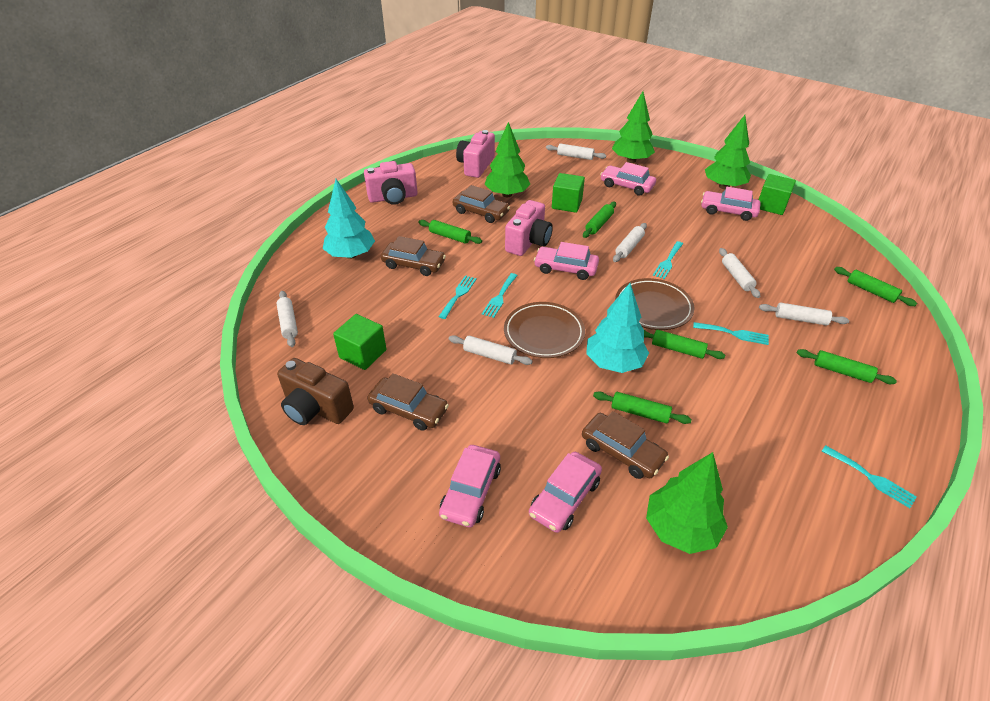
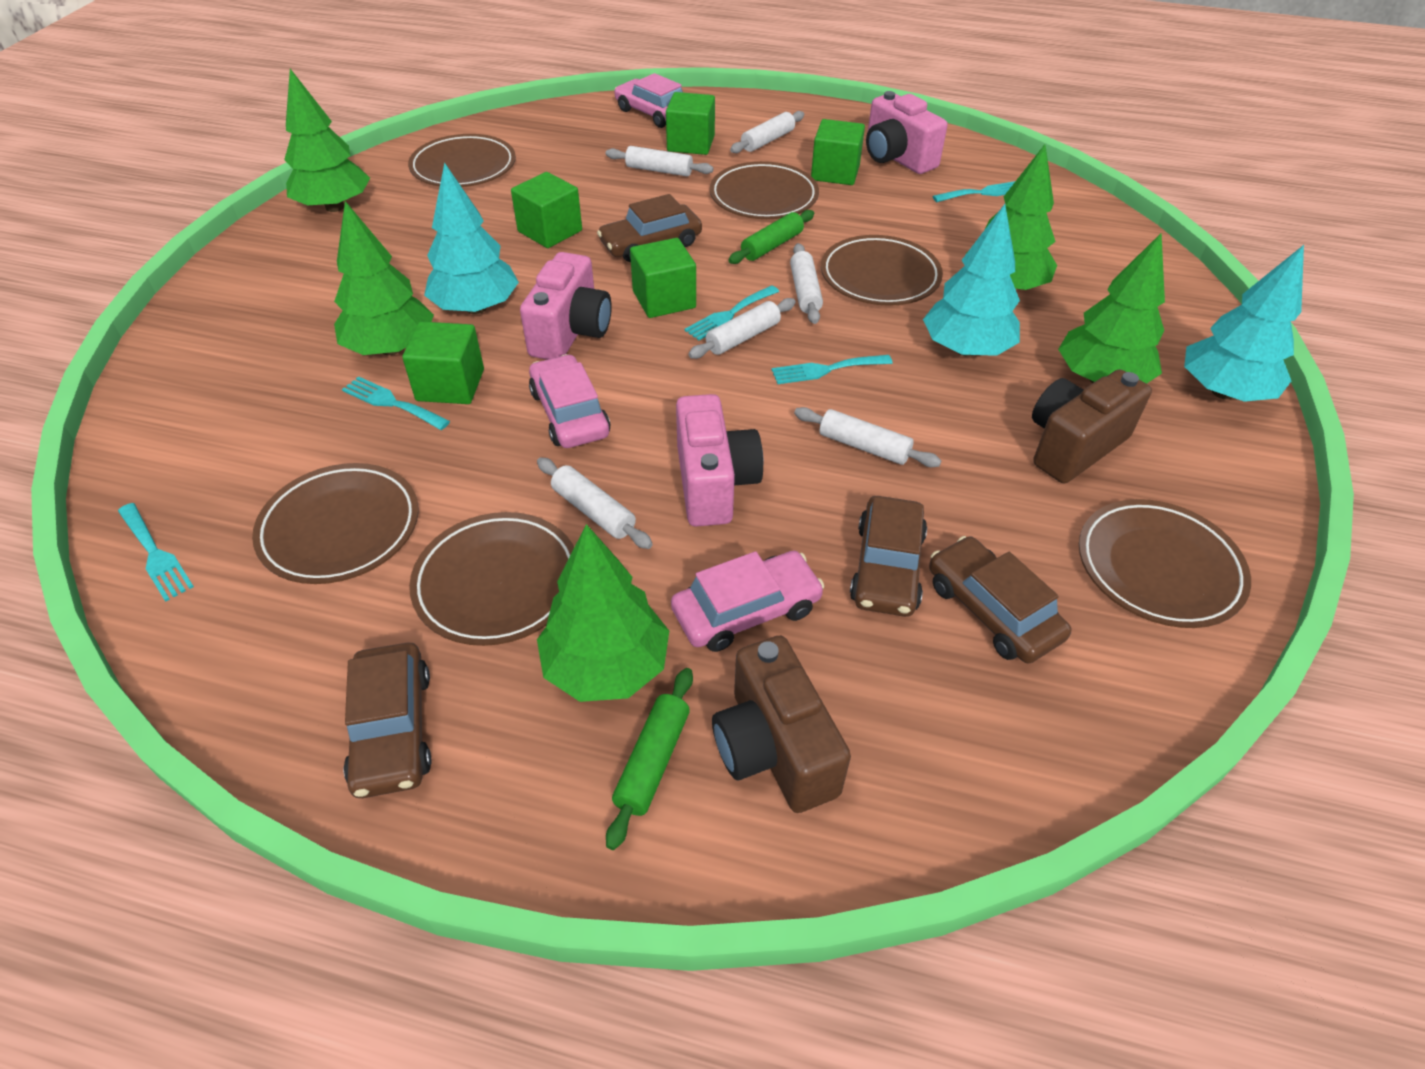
brown camera: [277,358,354,425] = 1 -> [712,636,851,813] [1032,369,1152,483] = 2
brown plate: [504,302,585,358] [615,278,694,330] = 2 -> [252,463,419,584] [408,134,516,187] [409,512,574,646] [710,161,819,219] [821,235,943,306] [1079,499,1251,628] = 6
green cube: [333,314,386,370] [552,173,585,213] [759,174,796,215] = 3 -> [402,321,484,404] [511,172,582,248] [630,238,696,318] [666,92,715,155] [811,119,865,185] = 5
green rolling pin: [419,220,482,244] [583,202,616,238] [593,391,692,424] [644,330,725,359] [797,349,897,384] [834,267,917,306] = 6 -> [606,668,693,850] [728,210,814,264] = 2
green tree: [484,122,530,197] [612,91,655,163] [646,452,728,554] [705,115,751,189] = 4 -> [284,69,370,212] [334,201,434,355] [537,524,669,702] [966,144,1057,290] [1058,233,1165,384] = 5
pink car: [439,445,501,527] [529,452,602,533] [534,242,599,280] [600,162,656,196] [701,187,760,221] = 5 -> [529,354,610,448] [614,73,683,128] [671,551,825,652] = 3
turquoise tree: [323,179,375,259] [586,283,649,373] = 2 -> [424,162,519,314] [923,204,1020,357] [1184,245,1304,402] = 3

